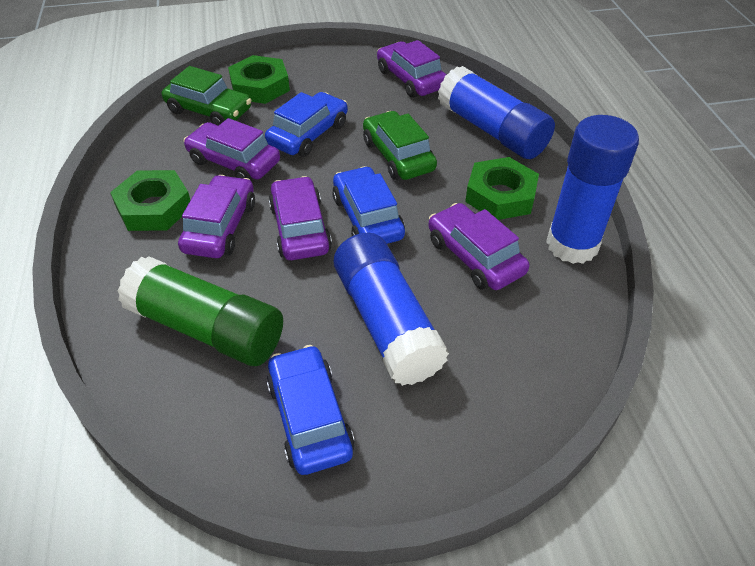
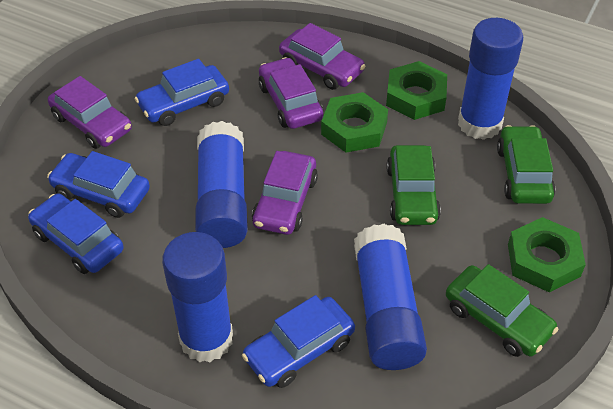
blue car: [265,92,348,157] [266,345,355,475] [332,166,405,244] = 3 -> [28,193,123,274] [47,151,150,218] [134,59,229,126] [242,295,355,388] = 4
blue glue stick: [334,233,449,386] [438,66,555,159] [546,115,639,264] = 3 -> [162,232,233,362] [195,121,248,248] [354,224,427,370] [458,18,523,140] = 4
green car: [162,66,251,126] [363,111,437,180] = 2 -> [387,145,441,225] [446,264,558,357] [497,125,555,204] = 3
green glue stick: [118,257,283,366] = 1 -> none = 0
purple car: [178,175,255,258] [184,118,280,181] [269,176,332,260] [377,40,447,98] [428,203,529,290] = 5 -> [48,76,132,149] [252,151,318,235] [259,57,323,129] [279,23,365,90] = 4

